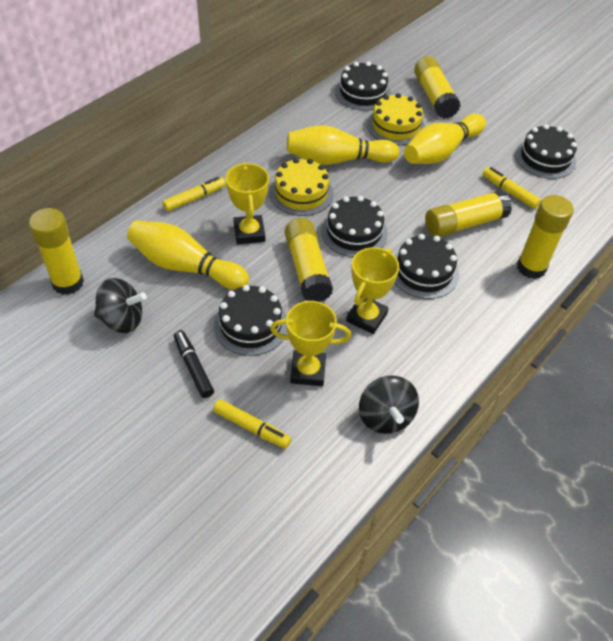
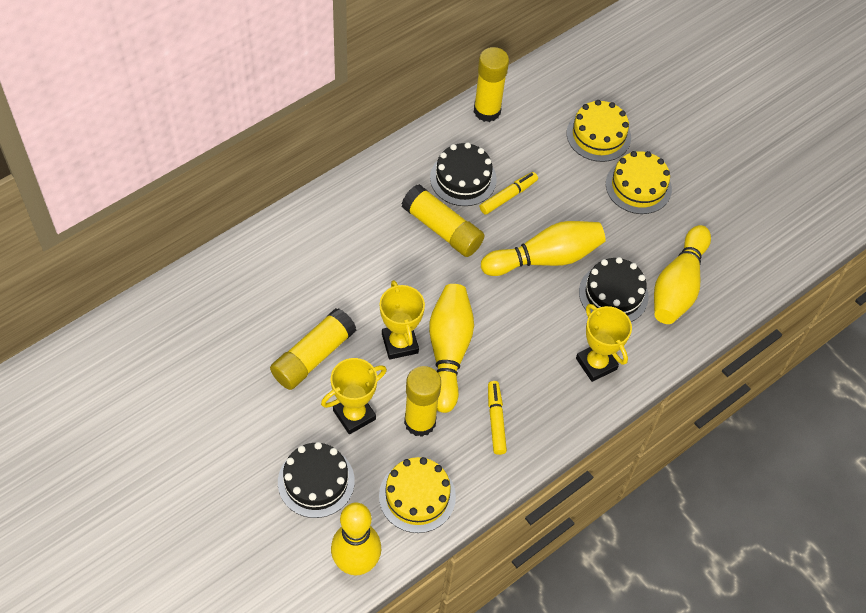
black cake: [214,285,287,356] [321,196,388,257] [335,61,391,111] [395,234,459,299] [515,124,577,179] = 5 -> [278,442,355,518] [430,142,497,206] [579,257,649,322] = 3
black marker: [174,330,214,398] = 1 -> none = 0
black spinning top: [94,278,147,333] [359,376,419,434] = 2 -> none = 0
yellow bowling pin: [127,220,249,290] [287,125,399,165] [404,114,486,164] = 3 -> [331,503,381,575] [429,284,474,413] [481,221,606,276] [654,225,711,324] = 4
yellow cake: [270,158,334,216] [367,93,425,145] = 2 -> [379,457,456,533] [567,100,631,162] [606,151,672,214] = 3
yellow glue stick: [29,208,84,295] [285,218,333,302] [414,56,461,119] [425,190,512,237] [517,195,574,279] = 5 -> [270,308,357,390] [402,184,485,257] [404,366,441,437] [474,47,509,122] = 4
yellow marker: [163,177,226,211] [213,399,291,449] [483,167,541,209] = 3 -> [480,172,538,215] [488,381,507,455] = 2

